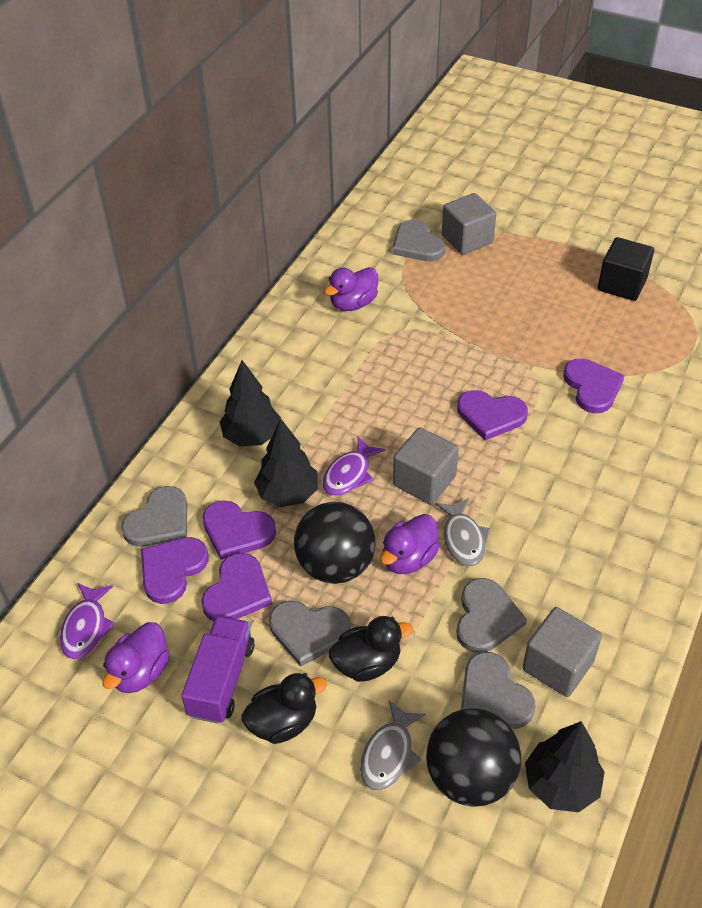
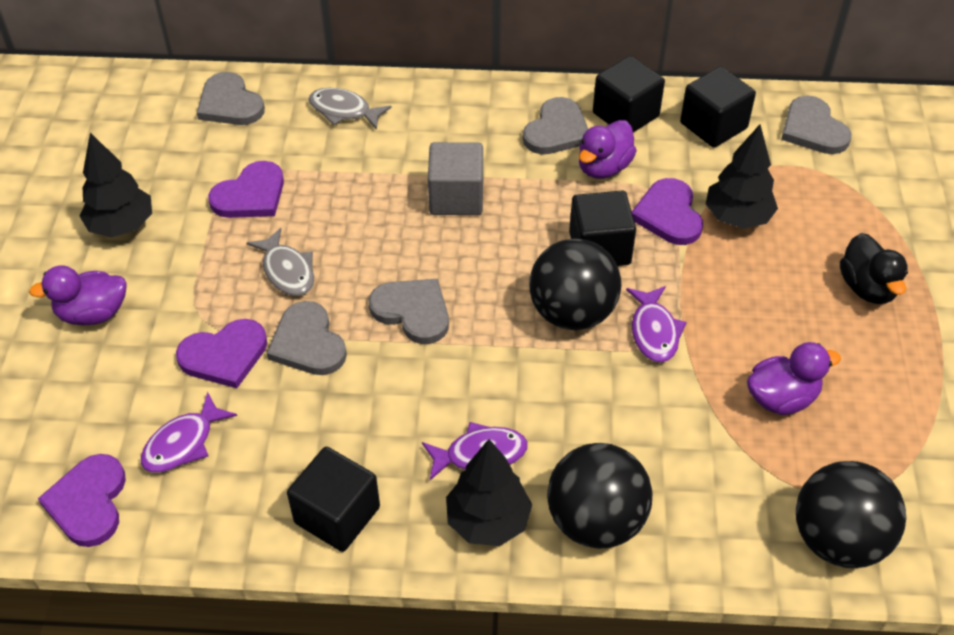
black ball: [294,502,375,584] [426,708,521,807] = 2 -> [529,238,621,330] [547,443,652,549] [796,461,906,568] = 3
black cube: [598,237,654,301] = 1 -> [287,447,380,552] [569,191,636,266] [593,56,665,133] [680,67,756,148] = 4
black duck: [242,673,327,744] [329,616,413,682] = 2 -> [840,233,908,304] = 1
grey cube: [393,427,459,505] [442,193,496,255] [522,607,602,697] = 3 -> [428,142,483,215] = 1
purple fish: [60,583,115,659] [323,436,385,496] = 2 -> [141,392,237,473] [422,422,528,480] [626,286,687,362] = 3
purple heart: [141,537,209,604] [201,553,272,622] [203,500,276,560] [457,390,528,440] [563,359,625,413] = 5 -> [38,454,126,547] [176,319,267,388] [208,161,284,218] [632,178,703,245] = 4
purple truck: [181,616,254,724] = 1 -> none = 0

